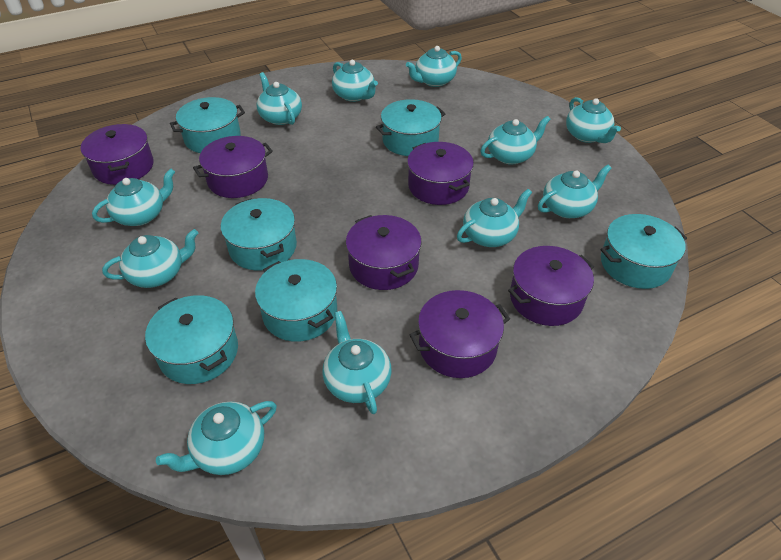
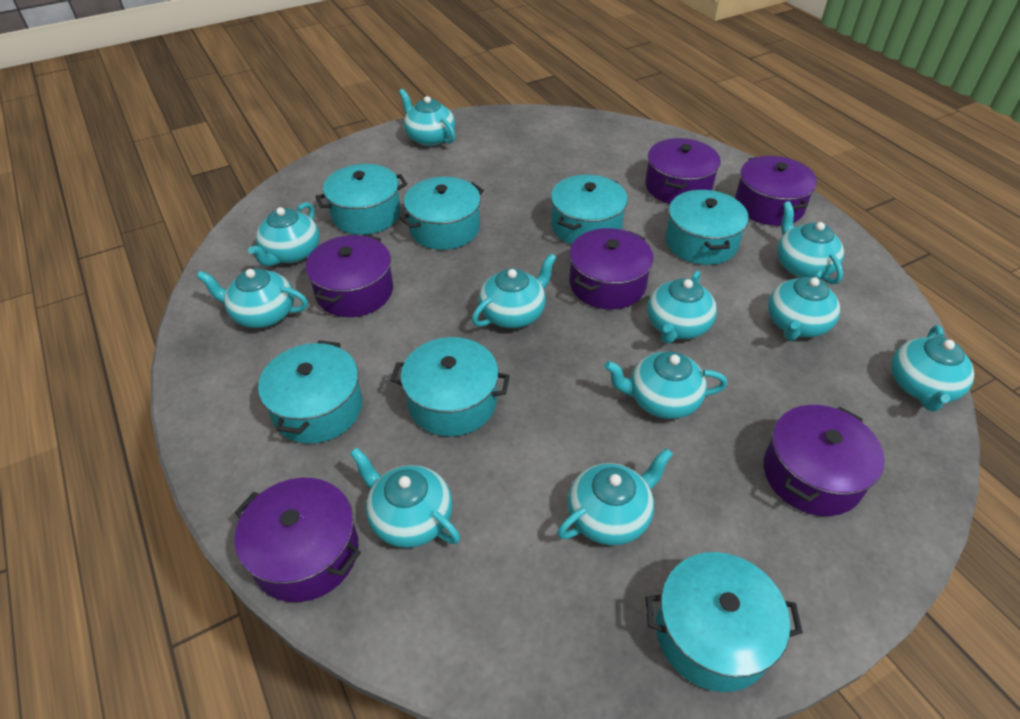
turquoise pot: [145,295,238,384] [170,97,245,153] [221,198,297,270] [255,259,337,342] [376,99,445,156] [600,214,687,289] = 6 -> [258,340,362,444] [315,164,407,235] [390,337,510,436] [399,177,484,250] [551,175,628,245] [645,552,803,692] [665,190,749,265] = 7

